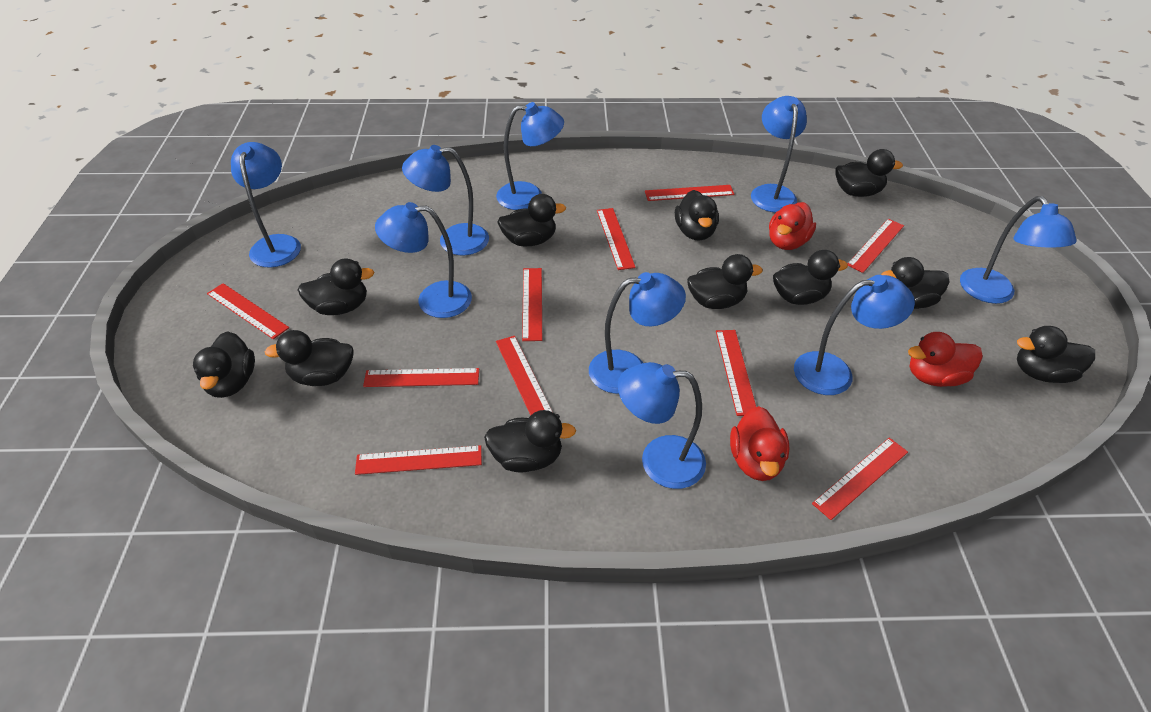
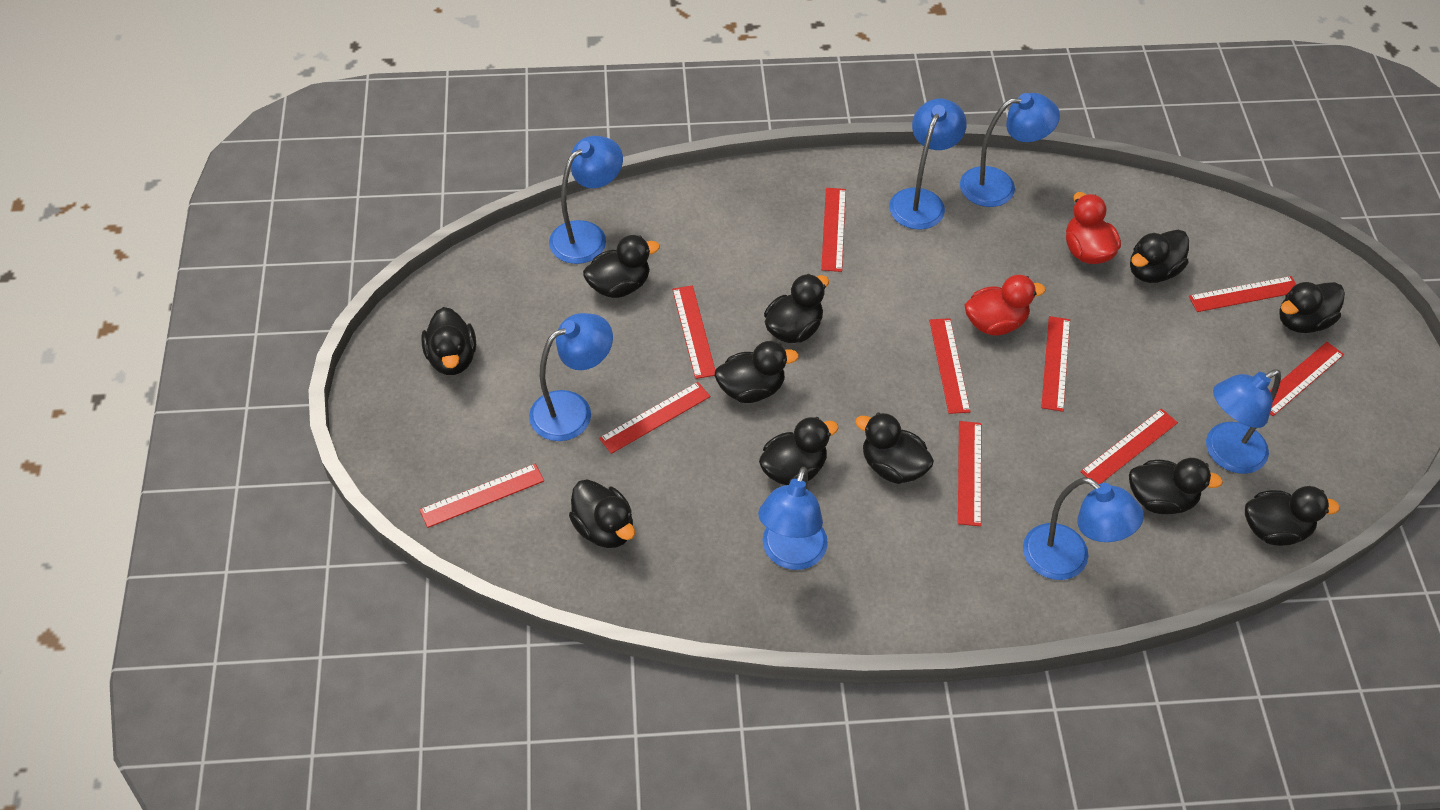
blue lamp: [231,142,301,268] [375,202,472,318] [402,145,489,255] [496,102,564,210] [589,272,686,394] [618,362,706,489] [751,96,807,213] [794,275,915,395] [960,196,1077,304] = 9 -> [529,313,613,441] [549,136,623,264] [758,467,828,570] [889,99,967,230] [960,93,1060,207] [1023,477,1144,580] [1206,369,1281,474] = 7
red duck: [730,406,790,481] [769,202,816,250] [908,332,983,387] = 3 -> [965,275,1046,336] [1066,192,1121,264] = 2

